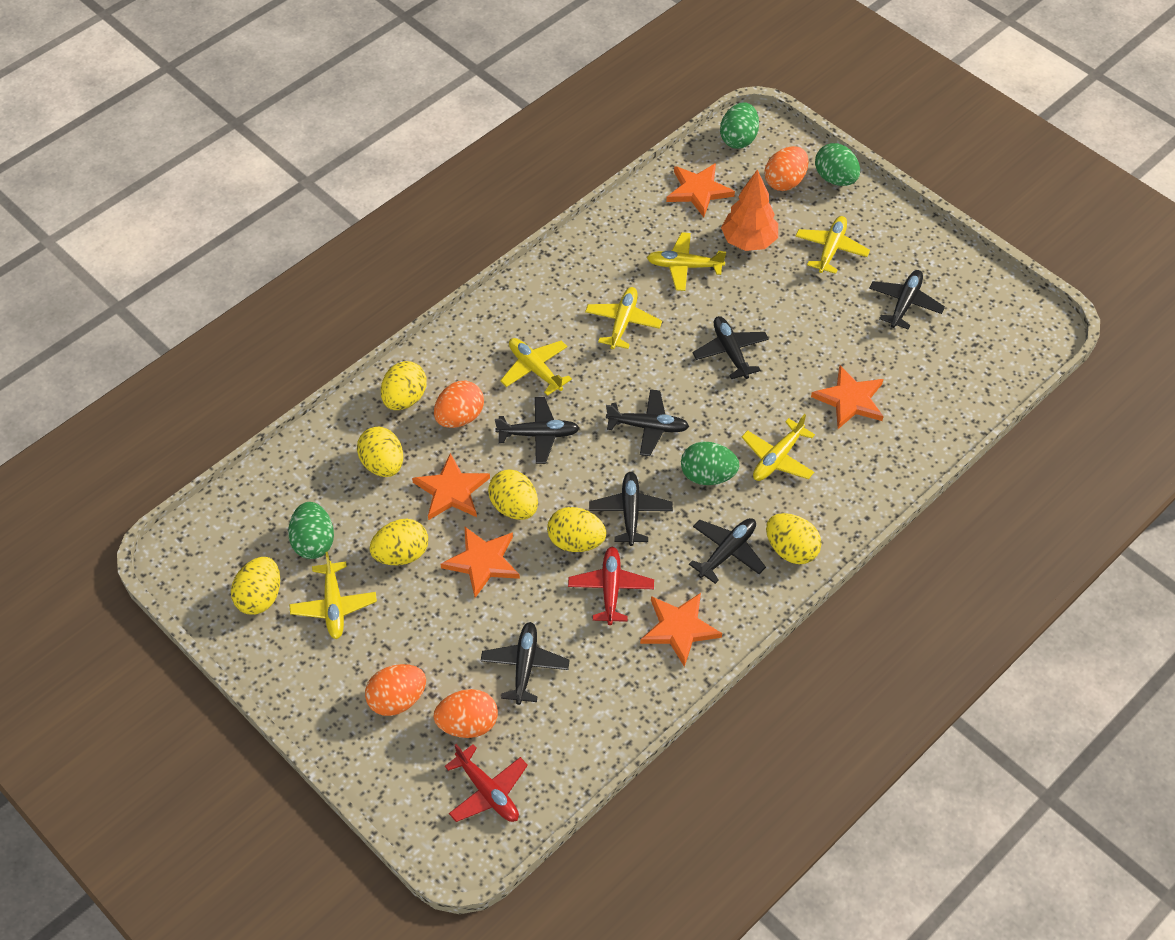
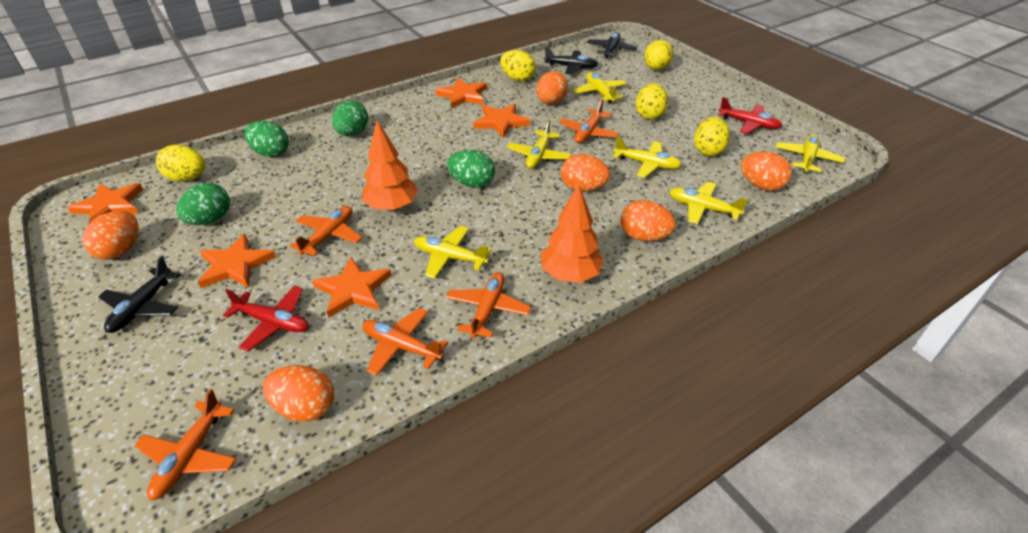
black plane: [481,622,570,705] [495,397,580,464] [589,472,673,546] [606,389,689,456] [689,518,766,584] [693,316,769,379] [869,270,945,330] = 7 -> [98,256,181,333] [544,47,598,75] [587,32,637,59] = 3
orange egg: [365,664,426,716] [433,689,498,738] [434,381,484,428] [764,146,809,191] = 4 -> [82,211,139,260] [263,365,334,422] [536,71,568,104] [561,154,610,192] [620,200,676,241] [741,152,792,191] = 6
orange plane: none = 0 -> [135,389,236,501] [290,206,362,256] [362,308,448,376] [446,272,531,338] [559,99,619,143] = 5
orange tree: [721,169,778,251] = 1 -> [362,120,418,212] [541,184,604,283] = 2
yellow egg: [231,557,280,615] [357,427,403,477] [369,519,428,565] [381,361,427,410] [488,470,538,520] [547,507,606,552] [766,513,821,564] = 7 -> [156,145,205,182] [500,50,536,81] [636,83,668,120] [644,40,673,70] [694,117,730,156] = 5

